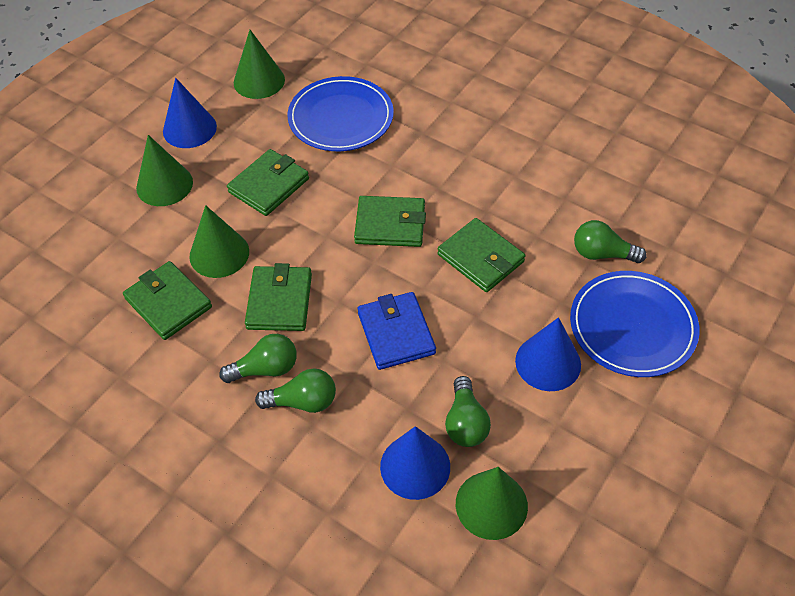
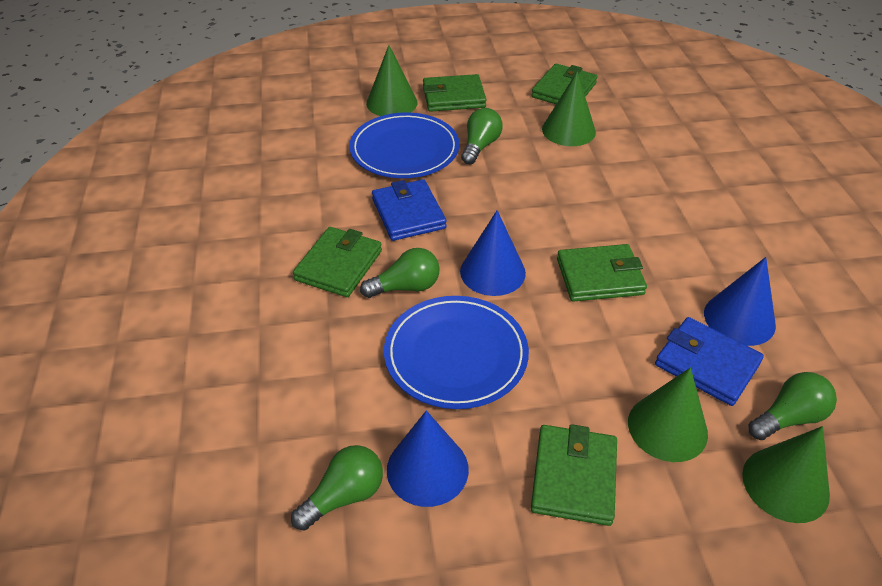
blue wallet: [358,292,436,370] = 1 -> [372,179,447,241] [655,317,764,406] = 2

